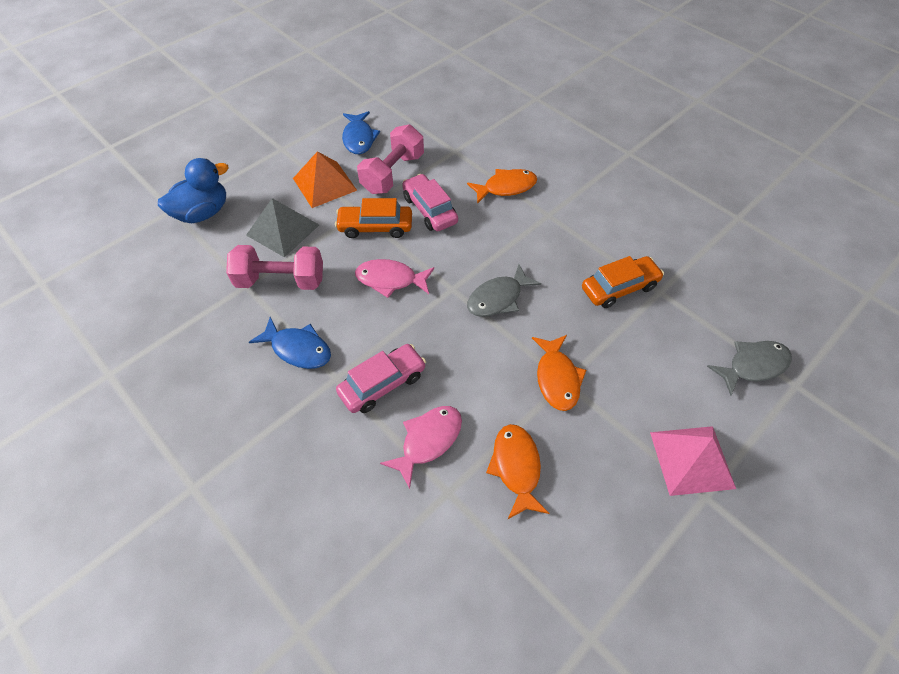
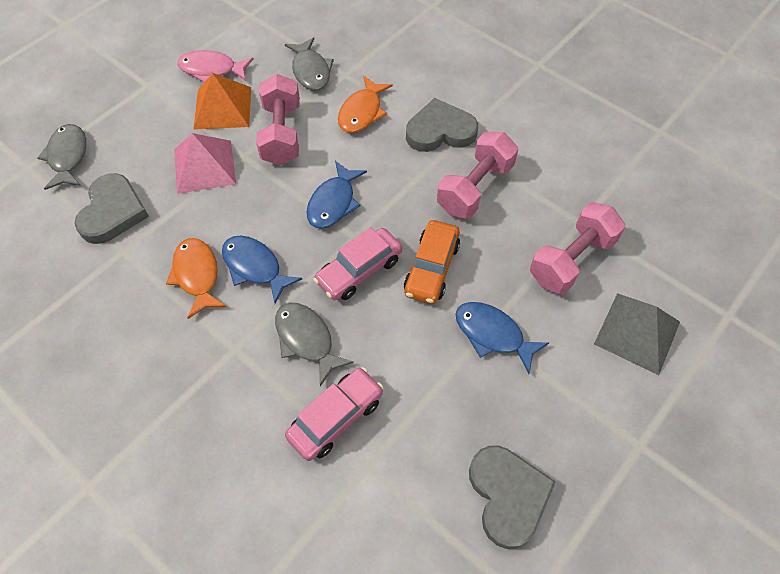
blue duck: [158,158,229,223] = 1 -> none = 0
blue fish: [249,317,331,369] [342,111,380,154] = 2 -> [222,236,302,304] [307,161,367,229] [455,302,549,374] = 3
grey fish: [467,264,541,317] [707,341,792,396] = 2 -> [37,124,86,190] [275,303,354,386] [285,37,334,91] = 3
grey heart: none = 0 -> [74,173,149,244] [406,98,478,152] [469,445,556,549] = 3
orange car: [335,198,412,238] [582,256,664,308] = 2 -> [404,220,460,304] = 1
orange fish: [467,169,537,204] [486,424,549,519] [532,335,586,411] = 3 -> [166,238,227,319] [338,76,393,133] = 2
pink dumbbell: [226,245,323,290] [357,124,424,194] = 2 -> [256,74,300,165] [437,132,519,218] [530,202,625,294] = 3
pink fish: [355,259,434,298] [380,406,462,489] = 2 -> [177,50,254,82] = 1

